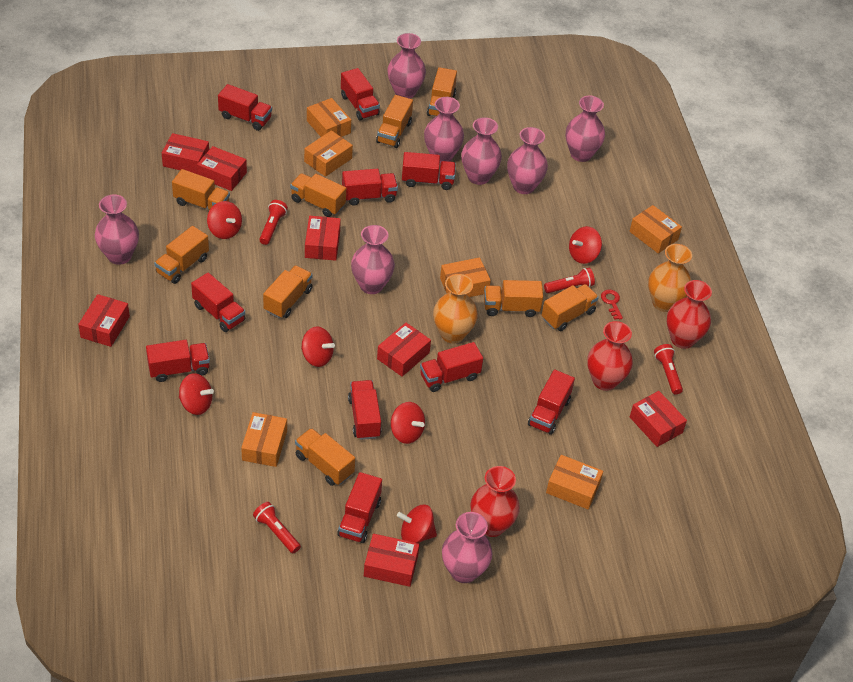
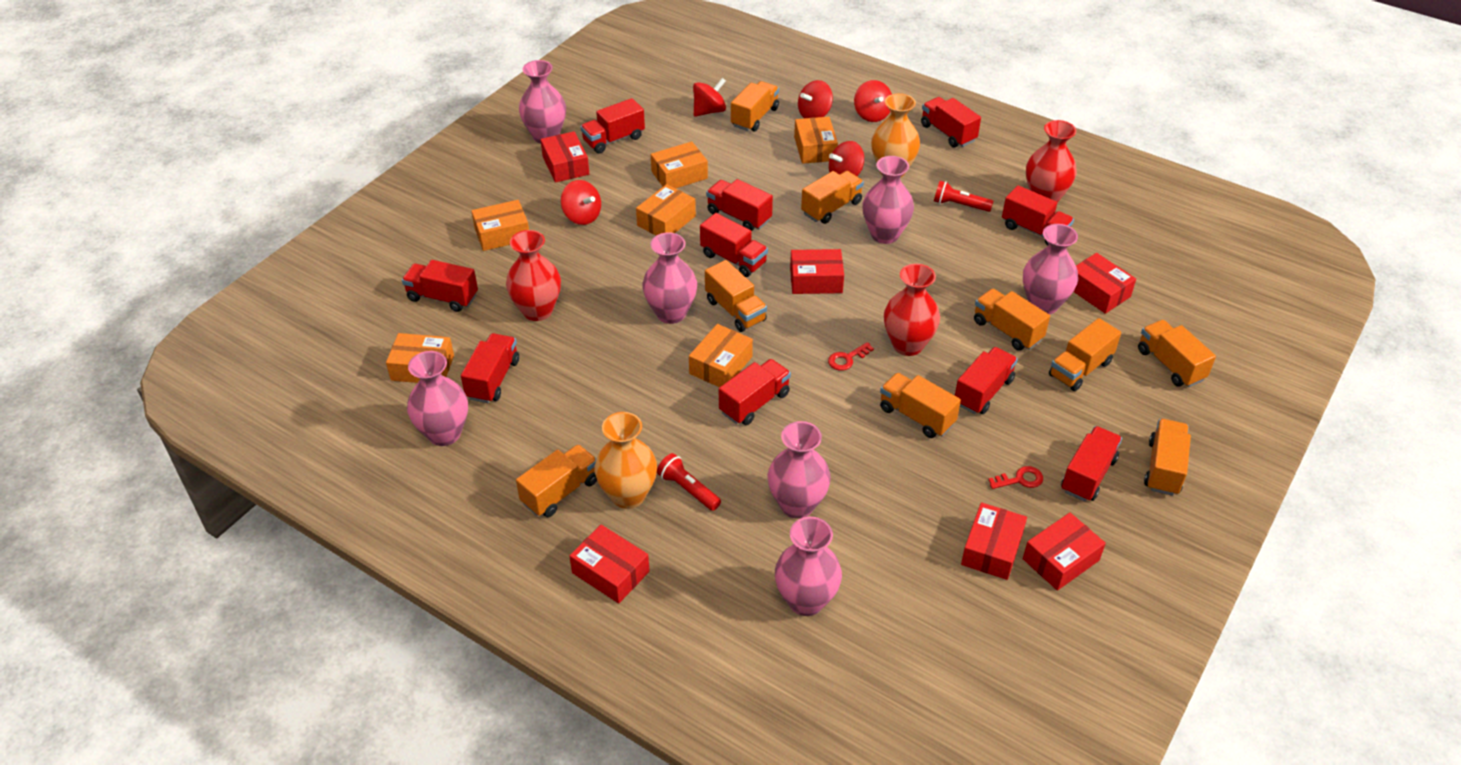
pink vase: [95,194,139,265] [351,225,395,294] [387,33,426,99] [424,97,464,164] [442,512,492,583] [461,117,502,185] [507,127,548,194] [566,95,605,162] = 8 -> [407,351,468,446] [519,60,566,144] [643,232,697,324] [767,421,831,519] [775,517,842,616] [862,156,914,244] [1023,224,1078,314] = 7
red box: [78,294,130,347] [162,133,209,174] [197,146,247,191] [305,216,341,261] [364,534,420,587] [377,323,431,377] [630,391,687,447] = 7 -> [540,131,589,183] [569,525,650,604] [790,249,844,294] [961,502,1027,580] [1023,513,1106,591] [1074,253,1136,314] = 6
red flashlight: [253,502,301,553] [259,200,288,245] [544,268,595,293] [654,344,683,395] = 4 -> [657,453,721,511] [934,181,994,212] = 2
red key: [601,290,623,320] = 1 -> [828,342,874,371] [988,466,1043,489] = 2
red spinning top: [179,373,214,415] [207,201,242,239] [301,326,335,367] [391,402,425,444] [397,505,437,543] [569,226,602,264] = 6 -> [561,180,601,225] [693,78,726,117] [798,80,833,118] [829,141,864,176] [854,80,892,122] = 5

